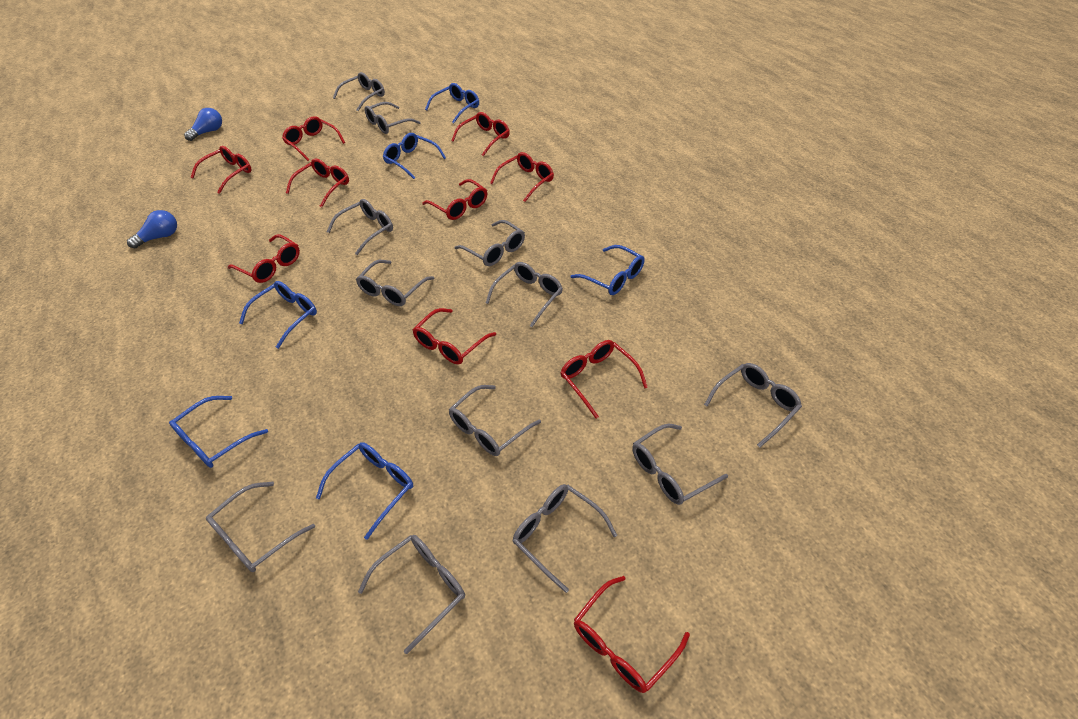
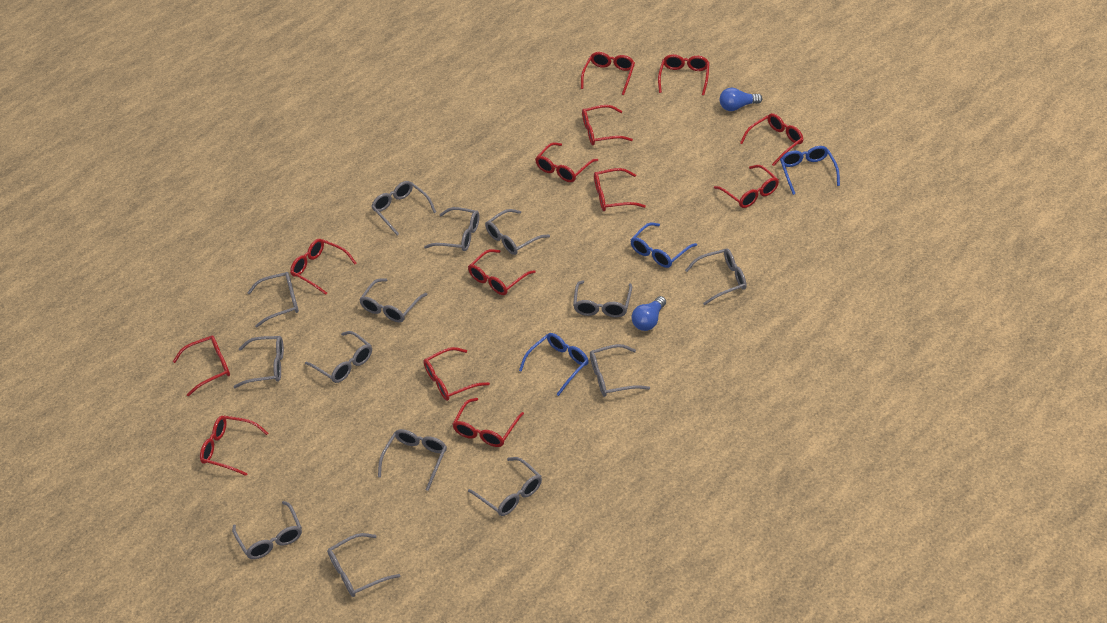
blue glasses: [169,396,268,468] [239,281,317,349] [316,442,413,540] [383,133,446,179] [425,83,479,123] [570,245,645,295] = 6 -> [519,333,589,396] [630,223,697,268] [780,146,840,195] = 3
grey glasses: [206,482,315,572] [327,199,393,255] [333,72,385,111] [356,260,434,306] [358,535,465,654] [364,102,421,134] [449,385,541,456] [454,220,525,266] [486,262,563,327] [512,484,617,593] [632,424,728,505] [704,363,802,447] = 12 -> [232,501,302,559] [234,336,284,388] [247,272,299,328] [305,331,372,383] [327,533,400,597] [359,278,428,322] [371,181,436,235] [378,429,447,491] [424,207,480,251] [468,457,542,516] [485,209,550,255] [573,280,632,318] [590,344,650,397] [685,248,747,305] = 14
red glasses: [190,146,251,194] [228,234,300,283] [282,116,345,161] [286,158,349,207] [413,308,496,364] [422,179,487,220] [451,112,510,156] [490,152,554,202] [560,340,648,418] [574,576,690,693] = 10 -> [173,335,230,396] [200,416,268,476] [290,239,356,295] [423,347,490,401] [452,398,524,447] [468,249,536,295] [535,142,598,182] [581,52,635,95] [582,105,633,145] [594,168,646,211] [658,54,710,96] [714,165,779,208] [740,113,803,166] = 13

